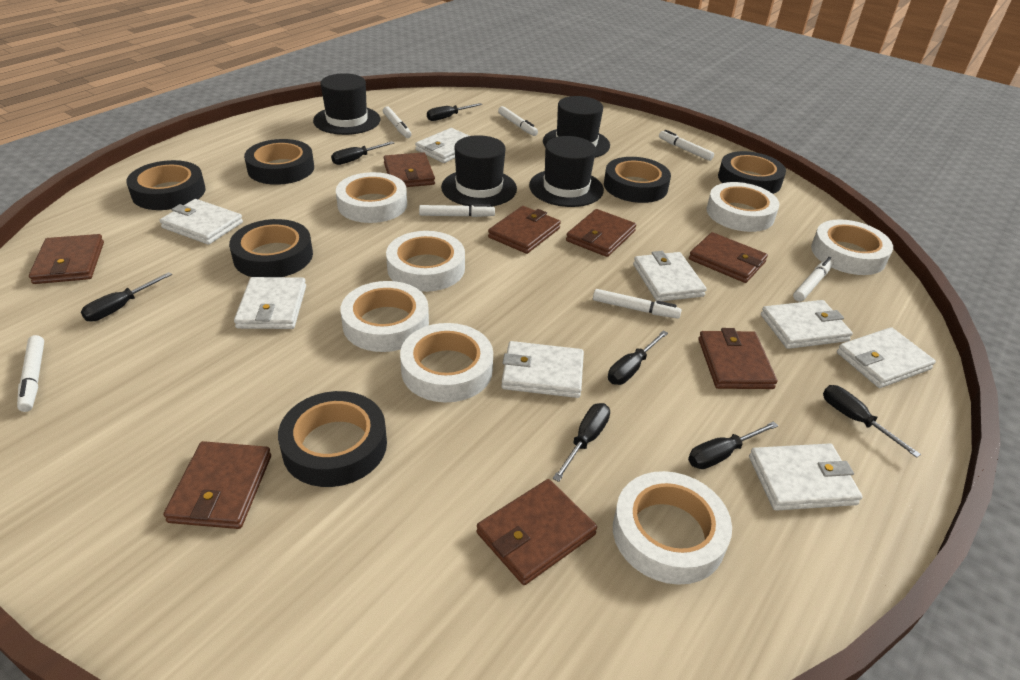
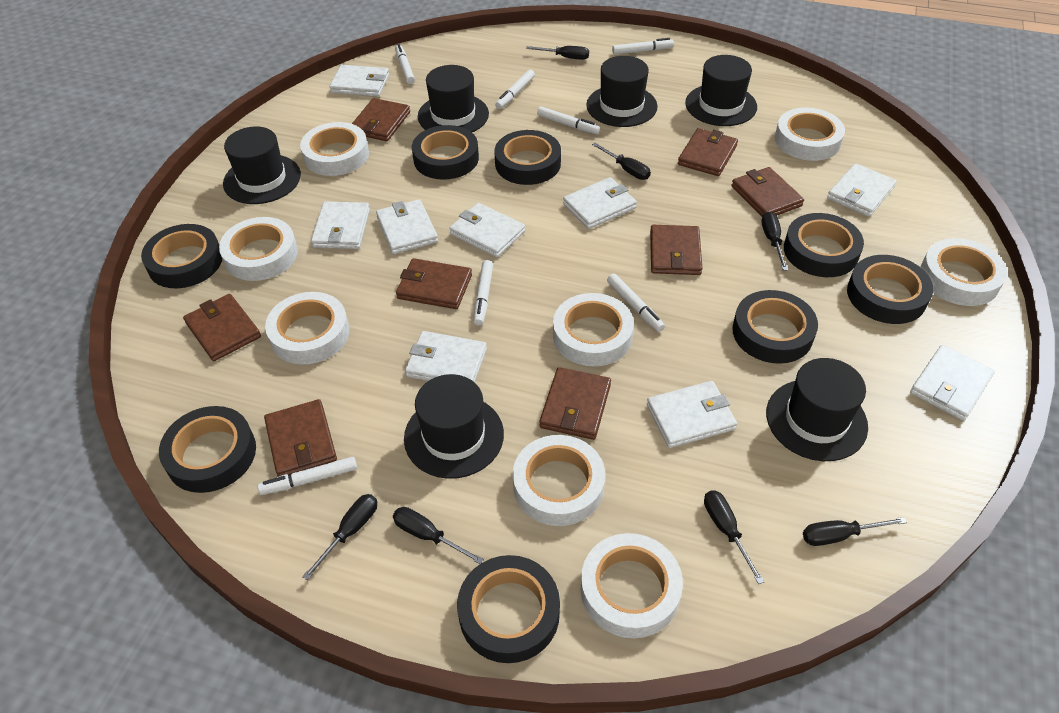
black hat: [313,73,380,135] [441,135,517,207] [529,136,604,207] [543,96,610,158] = 4 -> [223,126,301,204] [404,374,504,479] [418,65,489,132] [586,56,658,127] [685,55,757,126] [766,358,868,461] = 6
black tape: [127,160,206,210] [229,219,313,277] [244,139,314,185] [278,391,387,487] [604,157,671,203] [718,151,786,194] = 6 -> [141,224,222,288] [159,406,256,493] [412,125,479,180] [457,555,560,663] [494,130,561,185] [732,290,818,364] [784,213,864,277] [847,255,933,324] = 8
white tape: [336,172,407,223] [341,281,429,352] [386,231,465,292] [400,323,493,402] [613,471,732,585] [706,182,779,232] [811,219,893,275] = 7 -> [219,217,298,281] [265,292,350,365] [300,122,369,176] [513,435,605,526] [553,293,634,366] [580,533,683,638] [775,108,845,161] [921,238,1007,306] = 8
white wallet: [159,199,243,245] [234,277,306,329] [415,128,469,163] [501,341,584,398] [633,251,707,301] [749,443,862,511] [761,300,853,349] [837,327,936,388] = 8 -> [311,202,370,249] [329,65,389,97] [376,199,438,254] [405,331,487,382] [449,203,525,257] [563,177,637,229] [647,381,737,448] [827,163,897,217] [910,345,995,421] = 9

